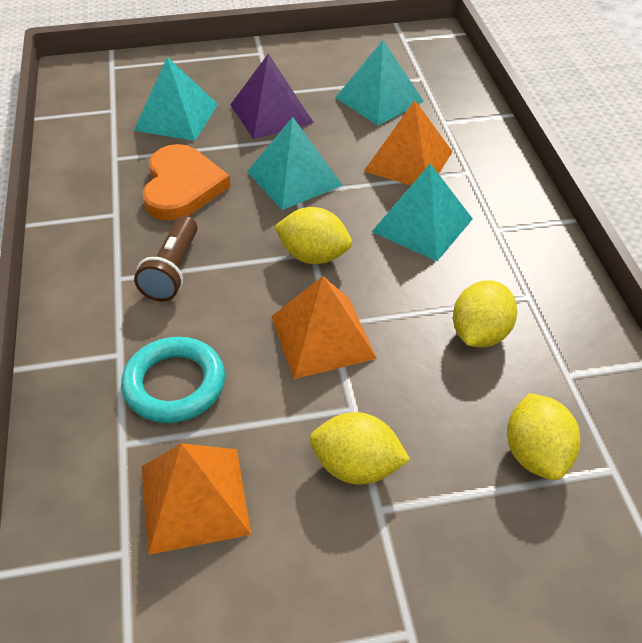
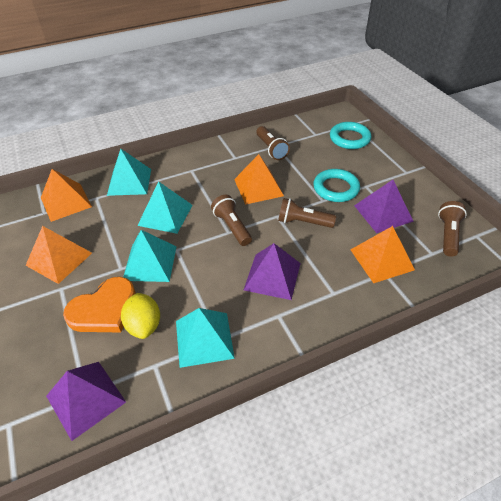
brown flashlight: [134,216,198,302] = 1 -> [211,195,252,246] [256,126,290,160] [278,198,336,228] [438,201,467,257] = 4
orange pyramid: [142,443,251,555] [271,276,377,379] [364,100,453,185] = 3 -> [25,226,92,284] [41,169,92,222] [234,154,284,205] [350,226,415,283] = 4
purple pyramid: [230,54,314,139] = 1 -> [46,362,126,441] [244,243,301,300] [354,180,414,233] = 3
turquoise ring: [121,337,225,423] = 1 -> [313,169,360,202] [330,122,371,149] = 2
yellow lemon: [274,207,352,264] [310,412,410,484] [453,280,517,347] [507,393,581,480] = 4 -> [121,293,160,339] = 1

